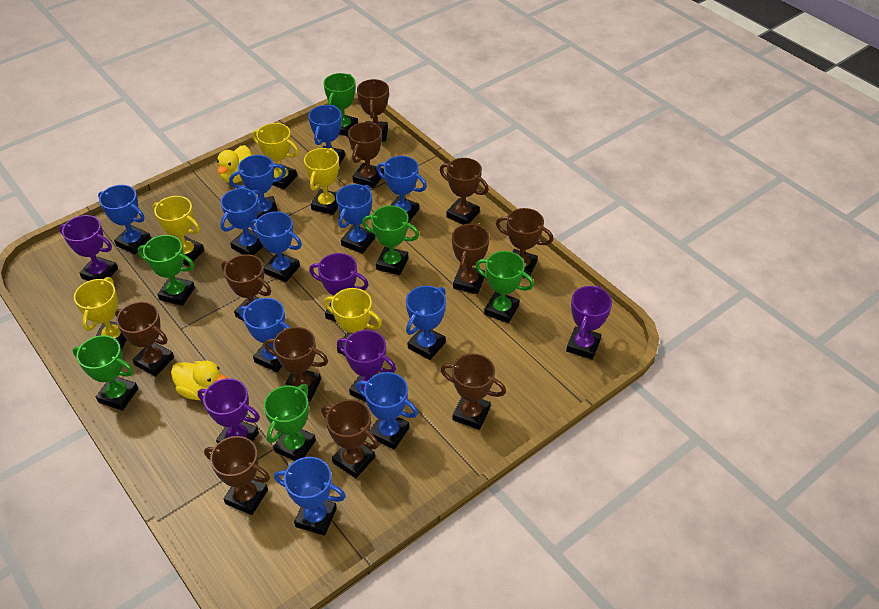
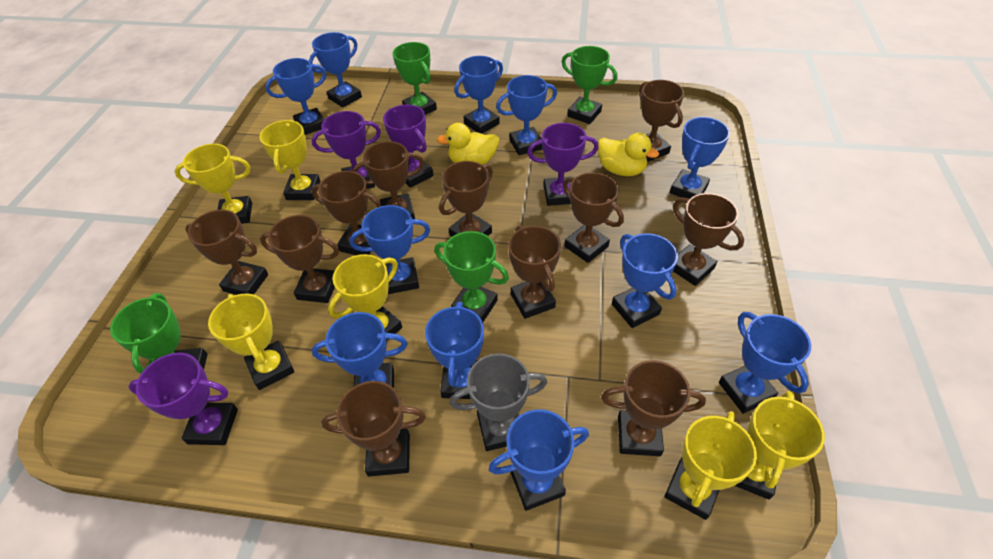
green trophy: [73,335,138,411] [137,235,195,306] [264,384,316,461] [323,73,358,137] [362,206,419,275] [475,251,534,323] = 6 -> [110,293,207,373] [393,42,437,115] [434,231,509,323] [562,46,617,124] = 4
grey trophy: none = 0 -> [450,353,547,451] = 1
purple trophy: [59,215,118,281] [198,378,260,444] [309,253,369,321] [337,330,396,402] [566,285,612,360] = 5 -> [128,353,238,445] [312,111,381,189] [383,104,434,188] [527,123,599,206] = 4
yellow trophy: [74,277,127,350] [153,196,204,266] [252,123,299,189] [304,148,339,215] [324,288,382,355] = 5 -> [174,143,252,224] [208,294,294,390] [259,120,320,200] [328,254,402,340] [664,411,757,520] [735,391,825,500] = 6

